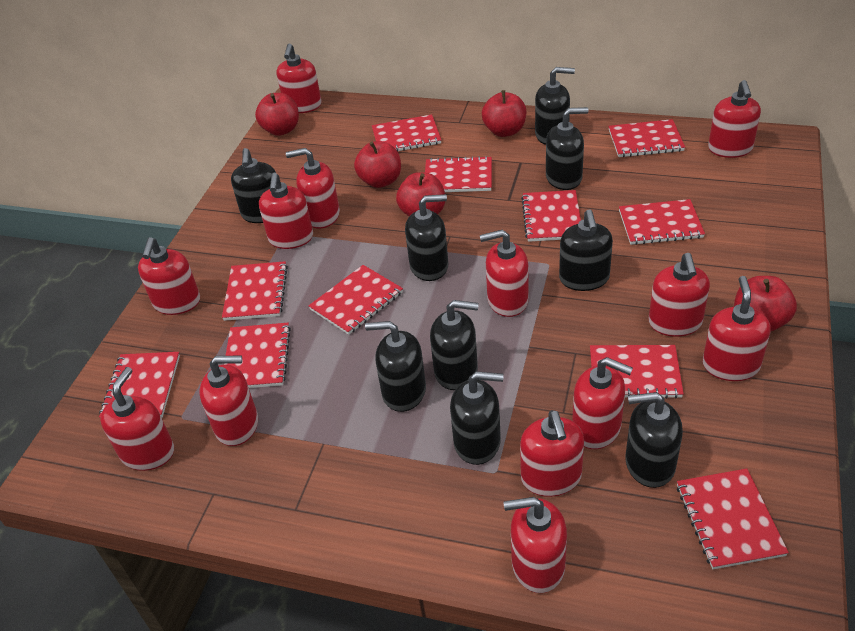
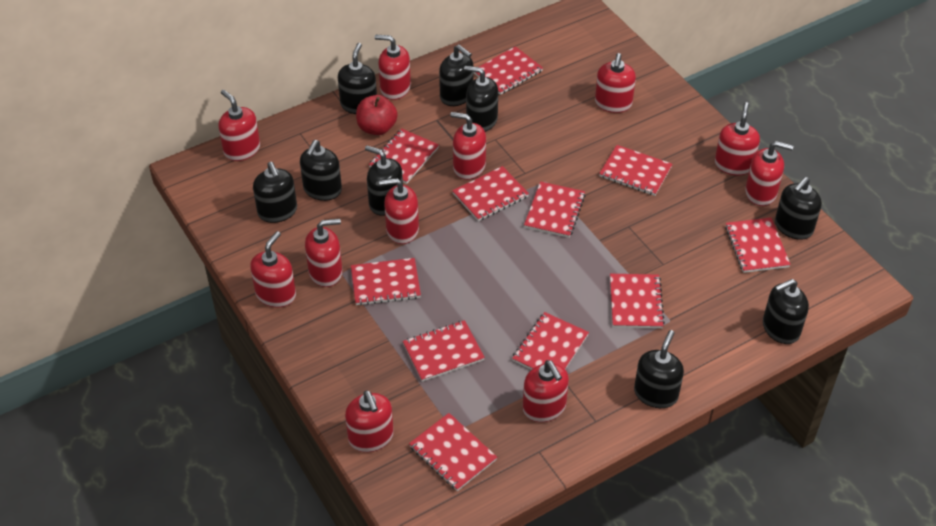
red apple: [255,93,299,136] [354,141,401,188] [396,172,445,216] [482,90,526,137] [734,276,797,331] = 5 -> [356,95,398,135] = 1
red soap dispenser: [100,367,174,471] [138,237,200,315] [200,355,258,446] [259,173,313,249] [277,44,321,113] [286,148,340,229] [480,230,529,317] [504,497,567,593] [520,410,584,497] [572,357,633,449] [648,253,710,337] [703,276,771,381] [708,80,761,158] = 13 -> [218,90,260,161] [250,231,296,307] [305,219,343,287] [345,390,394,452] [375,35,411,100] [379,178,419,244] [450,112,486,180] [523,360,569,422] [595,53,636,113] [715,102,760,175] [745,141,793,206] = 11

